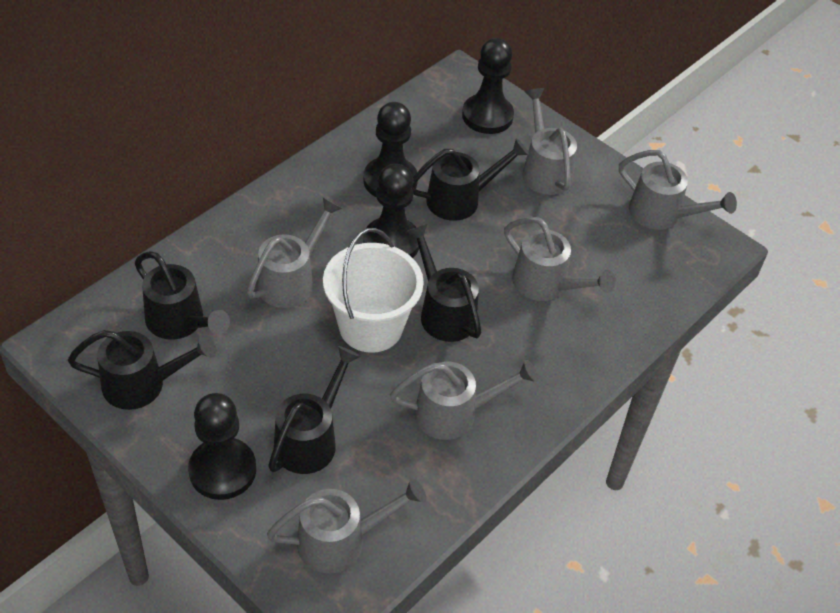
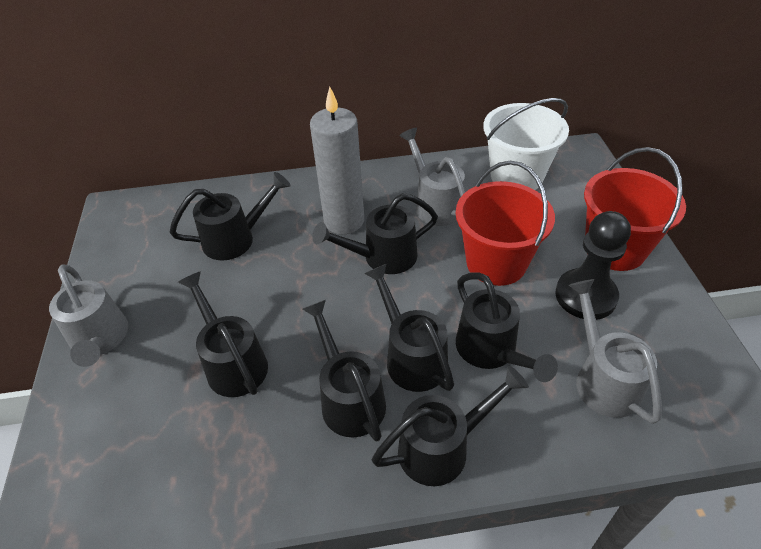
black pawn: [188,393,256,500] [363,102,418,197] [363,164,419,258] [462,38,514,134] = 4 -> [555,211,631,320] = 1
black watering can: [68,330,217,410] [135,251,230,340] [268,346,361,474] [406,224,481,342] [412,138,529,221] = 5 -> [170,172,291,261] [178,271,268,397] [303,300,386,442] [312,193,438,274] [364,264,454,392] [372,366,529,486] [456,273,558,382] = 7
grey candle: none = 0 -> [310,87,364,234] = 1
grey watering can: [247,197,342,308] [267,478,426,574] [390,360,538,440] [504,217,616,301] [523,88,577,195] [619,150,737,230] = 6 -> [49,264,128,367] [399,128,465,226] [569,279,662,424] = 3
red bucket: none = 0 -> [456,161,555,286] [584,147,686,271] = 2

